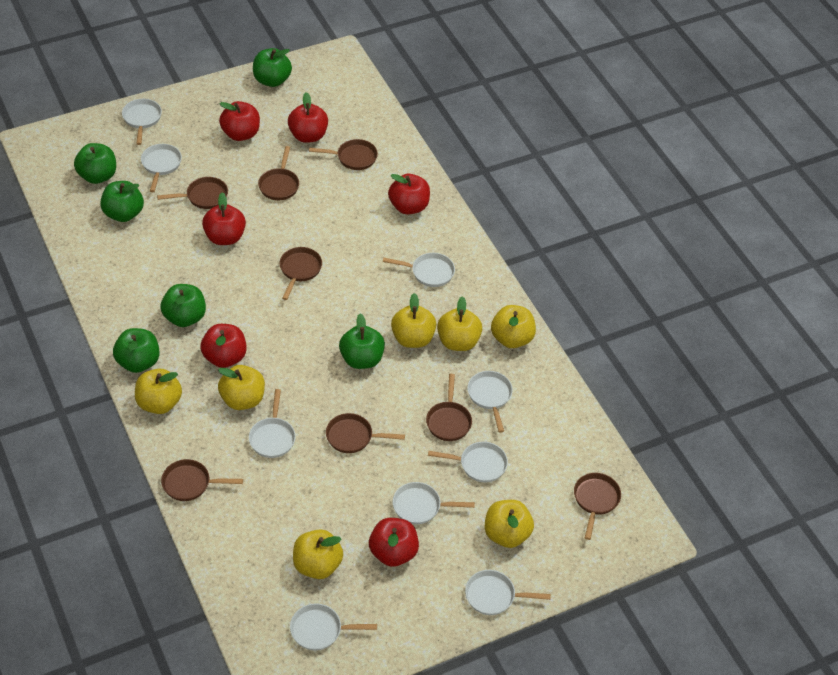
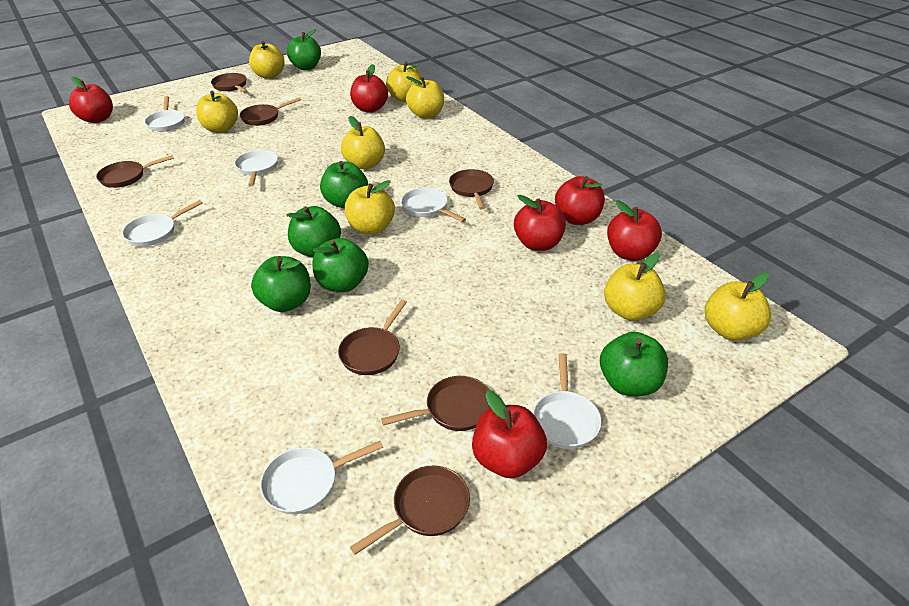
brown pan: [157,177,228,209] [161,459,243,501] [258,146,299,200] [279,247,322,300] [309,139,378,170] [326,413,405,453] [426,374,472,441] [574,473,621,540] = 8 -> [96,155,174,188] [211,73,248,93] [240,97,301,126] [338,299,407,375] [350,466,470,555] [381,376,490,431] [449,169,494,209] = 7
white pan: [122,99,162,145] [141,144,182,192] [249,389,296,458] [290,603,377,651] [383,253,455,287] [393,482,475,524] [428,442,508,482] [465,570,551,615] [467,371,513,433] = 9 -> [122,200,203,247] [144,96,185,132] [234,150,278,186] [260,441,383,514] [401,187,466,222] [533,353,602,449] = 6
yellow apple: [135,369,182,414] [218,365,265,410] [293,529,343,579] [391,293,436,348] [437,296,482,351] [485,500,534,548] [491,305,536,348] = 7 -> [196,91,238,133] [249,41,285,79] [341,116,385,169] [345,180,395,235] [386,62,421,102] [406,76,444,119] [604,253,666,321] [705,273,771,341] = 8

